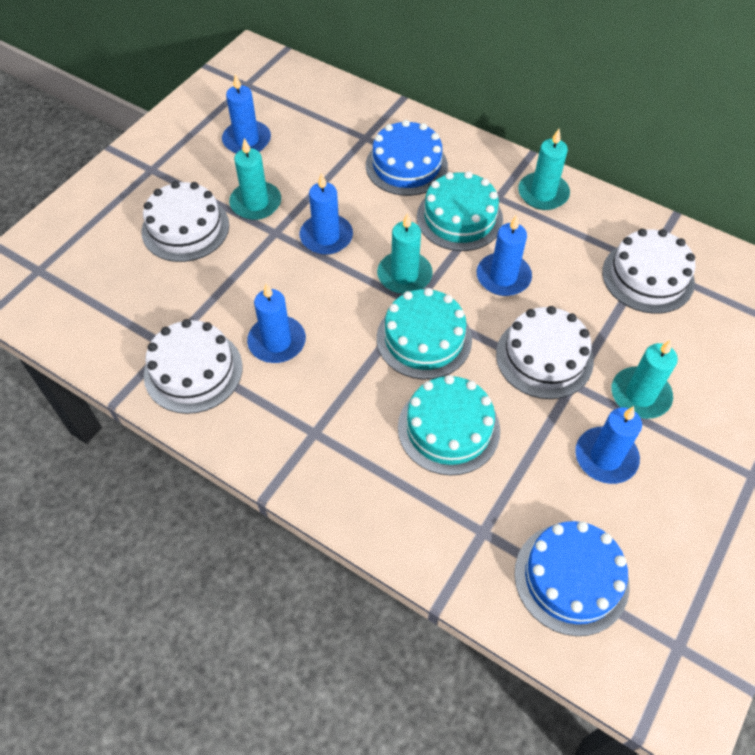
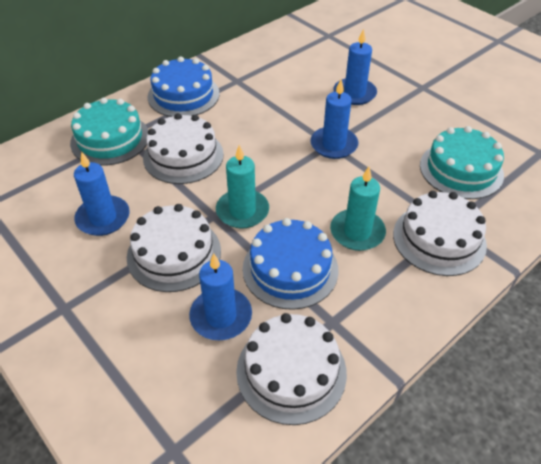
blue candle: [222,74,271,154] [247,283,306,363] [300,173,353,255] [477,215,532,296] [575,406,642,484] = 5 -> [74,151,130,236] [189,253,252,340] [310,79,358,159] [333,29,377,105] = 4
turquoise cake: [377,288,472,379] [398,375,500,475] [417,171,503,251] = 3 -> [70,98,148,166] [420,126,504,199] = 2
turquoise candle: [229,138,281,220] [377,213,433,294] [518,129,570,210] [611,340,678,419] = 4 -> [216,145,269,229] [330,167,386,251] = 2

